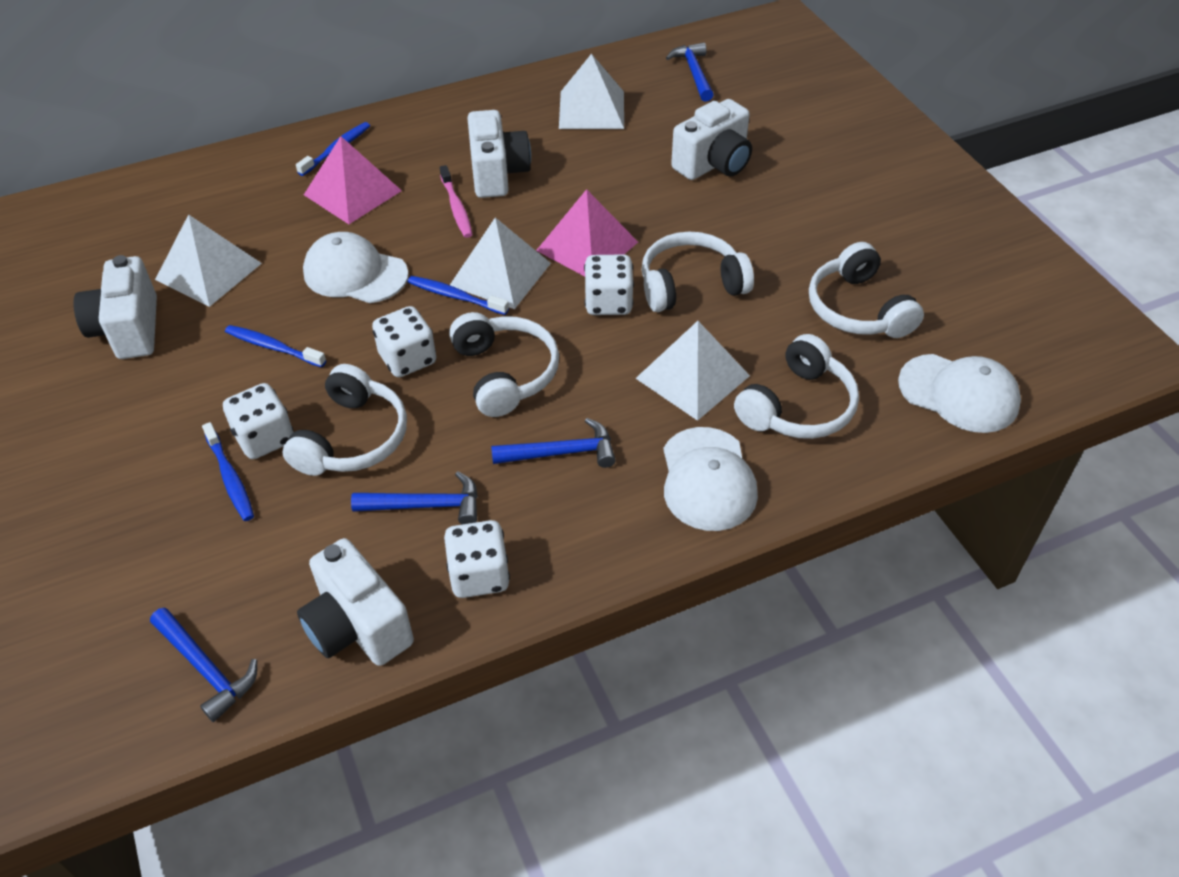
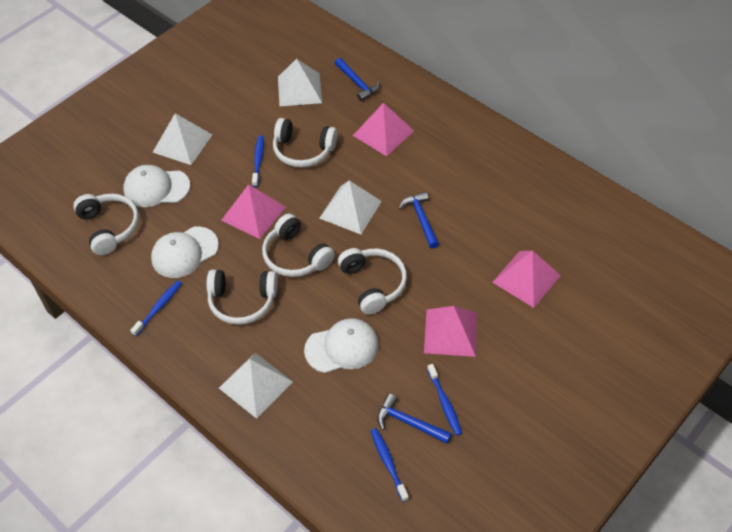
blue hammer: [150,607,257,722] [351,471,478,524] [491,418,616,468] [666,42,713,102] = 4 -> [335,58,380,101] [377,394,452,444] [399,191,439,249] = 3
pink pyramid: [304,136,402,224] [536,189,638,276] = 2 -> [221,184,286,239] [353,103,414,156] [424,306,477,357] [492,251,561,308] = 4
pink toothbrush: [440,165,473,238] = 1 -> none = 0
white camera: [73,255,157,359] [297,538,414,666] [467,110,531,198] [671,99,752,180] = 4 -> none = 0
white dice: [223,383,294,459] [372,306,436,377] [444,520,510,598] [584,254,634,315] = 4 -> none = 0

